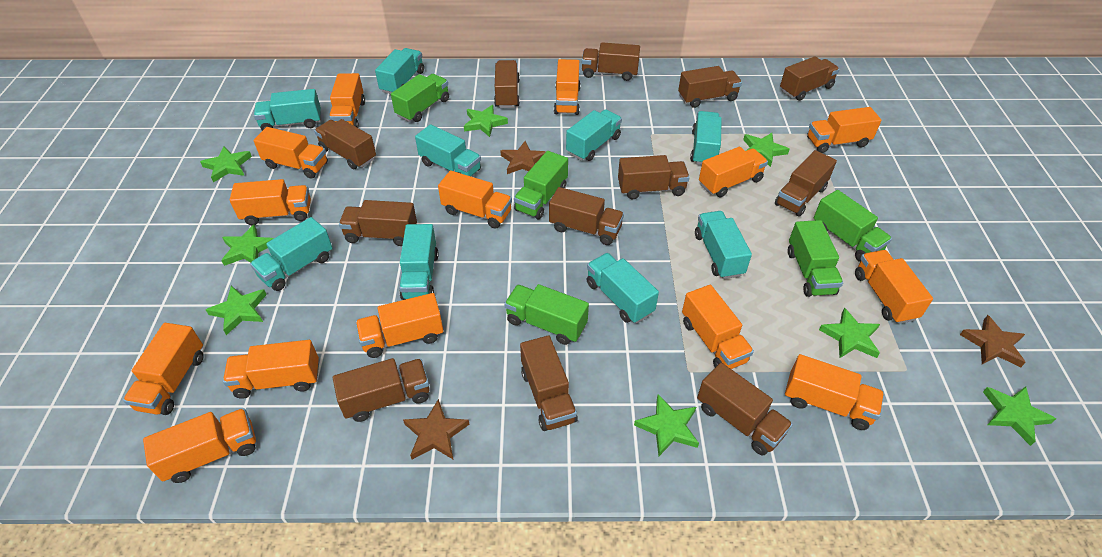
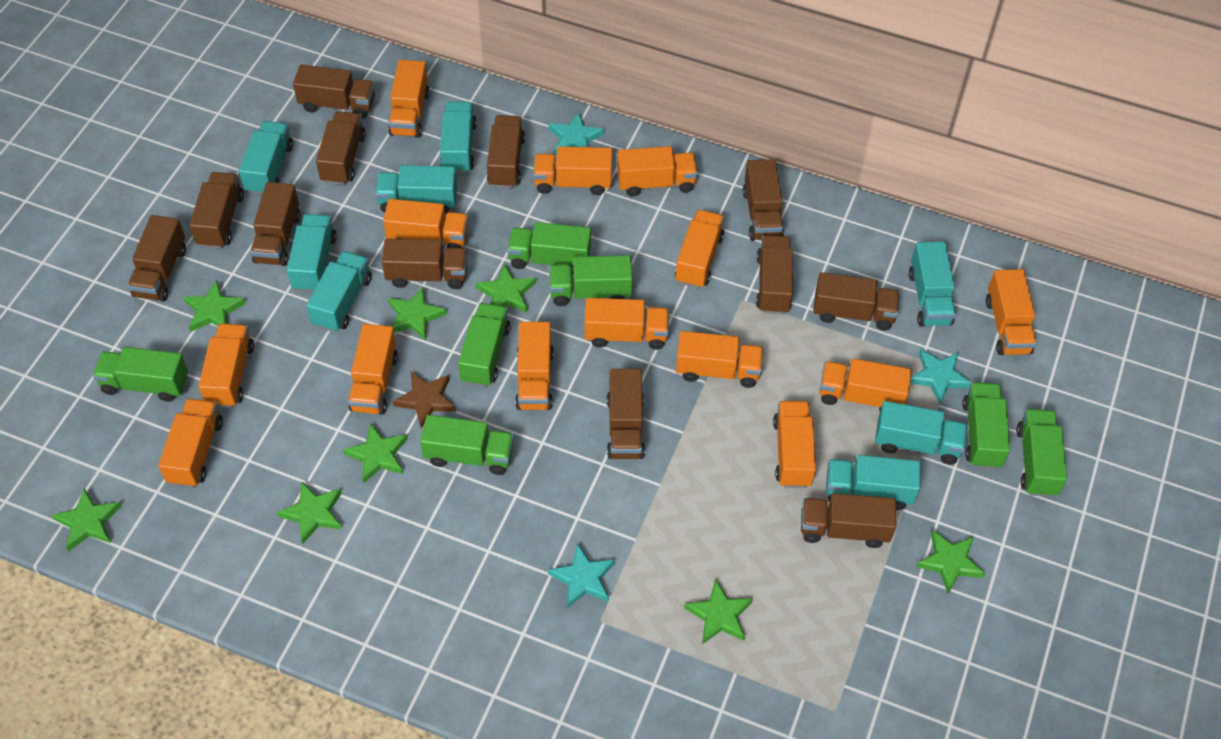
brown star: [403,399,470,459] [500,141,546,174] [960,315,1026,367] = 3 -> [393,372,456,428] = 1
green truck: [391,74,449,122] [504,284,589,345] [514,151,568,219] [788,220,843,297] [814,190,892,262] = 5 -> [93,347,188,402] [420,415,514,475] [458,303,511,387] [507,222,591,275] [549,255,633,306] [962,382,1010,469] [1016,409,1067,497] = 7
turquoise star: none = 0 -> [548,543,615,608] [549,112,604,155] [910,349,971,404] = 3
turquoise truck: [250,217,332,291] [254,89,321,131] [375,48,424,94] [399,224,439,300] [415,124,481,176] [566,109,622,161] [587,253,659,323] [690,111,722,165] [695,211,752,279] = 9 -> [239,121,293,195] [287,214,337,292] [306,251,372,332] [375,165,457,214] [440,102,477,174] [826,455,920,510] [875,401,968,465] [909,242,956,326] = 8

